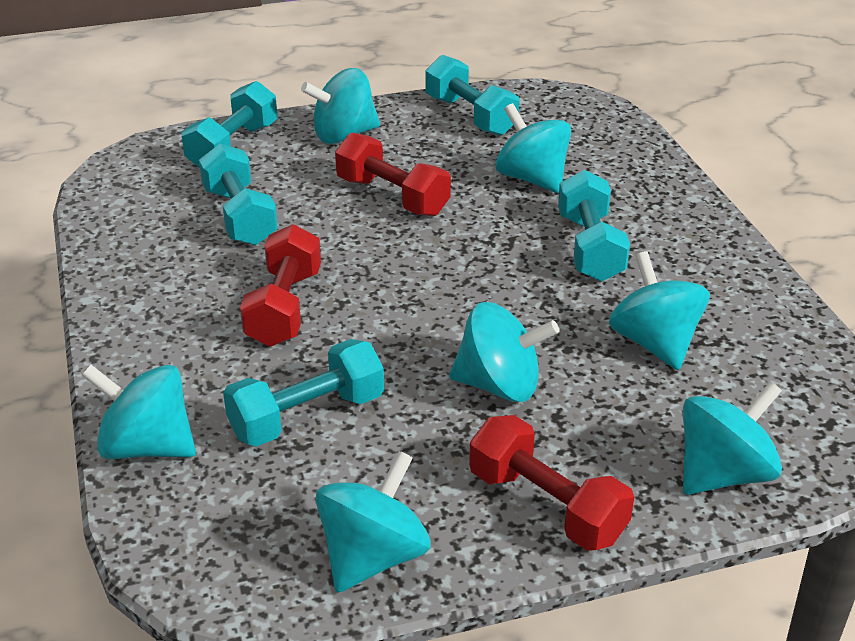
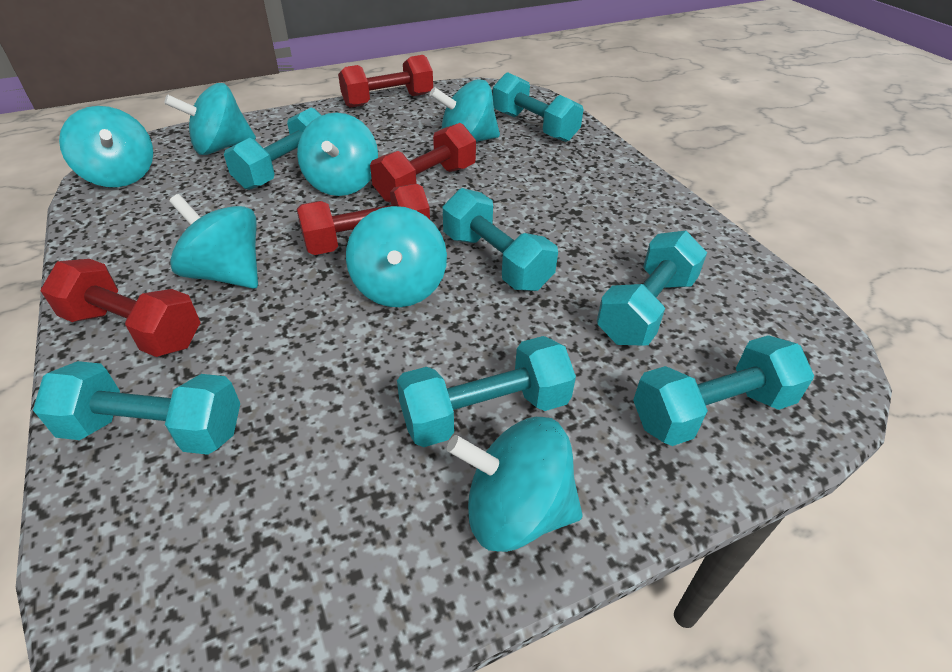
red dumbbell: [240,224,321,347] [335,133,451,216] [469,415,634,551] = 3 -> [41,259,201,357] [297,184,430,255] [338,55,433,108] [370,123,476,202] = 4
turquoise dumbbell: [182,81,278,168] [199,143,278,245] [223,339,384,447] [425,55,519,136] [558,170,630,281] = 5 -> [33,361,240,455] [224,107,322,190] [397,336,576,447] [443,188,558,291] [493,72,584,142] [597,231,707,345] [633,335,814,446] = 7

